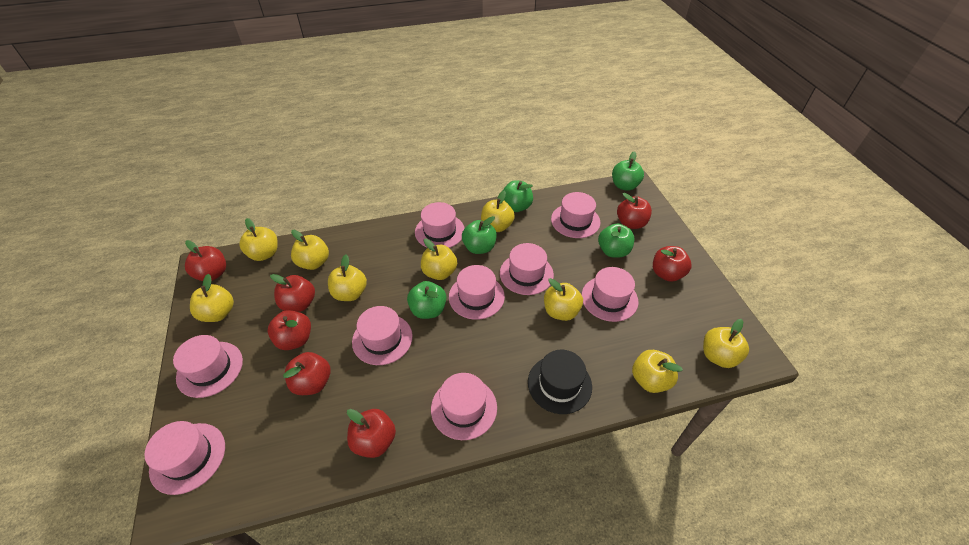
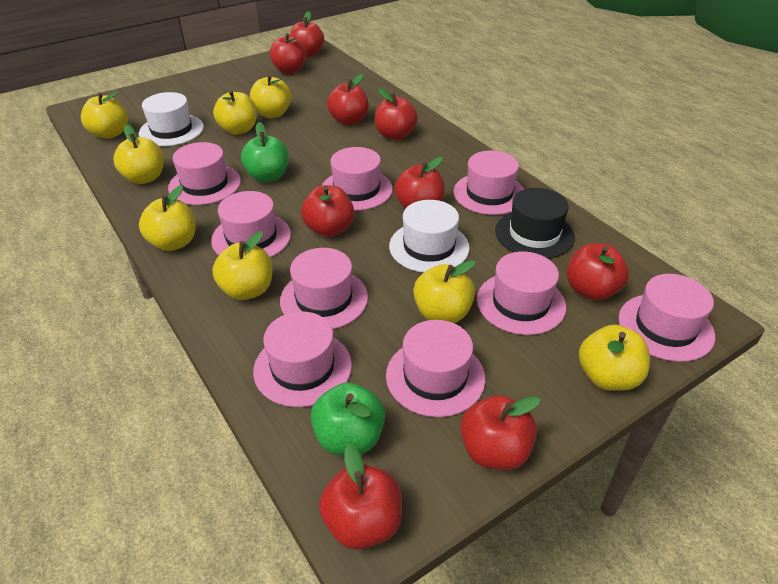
green apple: [407,281,446,319] [462,216,497,254] [503,180,533,212] [598,223,634,258] [612,151,644,191] = 5 -> [241,122,289,182] [311,382,385,456] = 2
red apple: [185,240,226,281] [268,310,311,350] [270,274,315,312] [283,352,330,395] [347,409,396,458] [617,193,652,229] [653,246,692,282] = 7 -> [270,33,307,74] [289,11,324,57] [301,185,354,237] [319,444,402,550] [327,74,369,125] [375,88,418,140] [395,157,445,209] [460,395,541,470] [567,243,629,301] = 9
white hat: none = 0 -> [139,92,204,146] [389,200,470,273] = 2
yellow apple: [190,274,234,322] [239,218,278,261] [291,230,329,270] [328,255,367,301] [421,239,457,280] [481,190,515,232] [544,278,583,321] [632,350,683,393] [703,319,749,368] = 9 -> [81,92,128,139] [113,124,164,184] [139,185,196,251] [212,231,272,300] [213,90,257,135] [250,74,292,118] [413,260,476,323] [579,325,650,391] = 8

